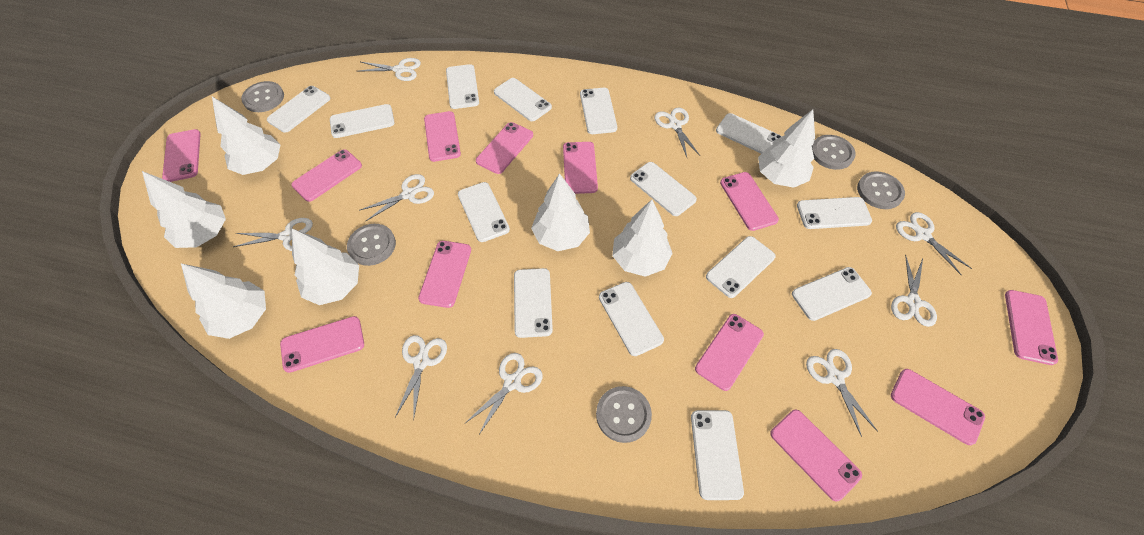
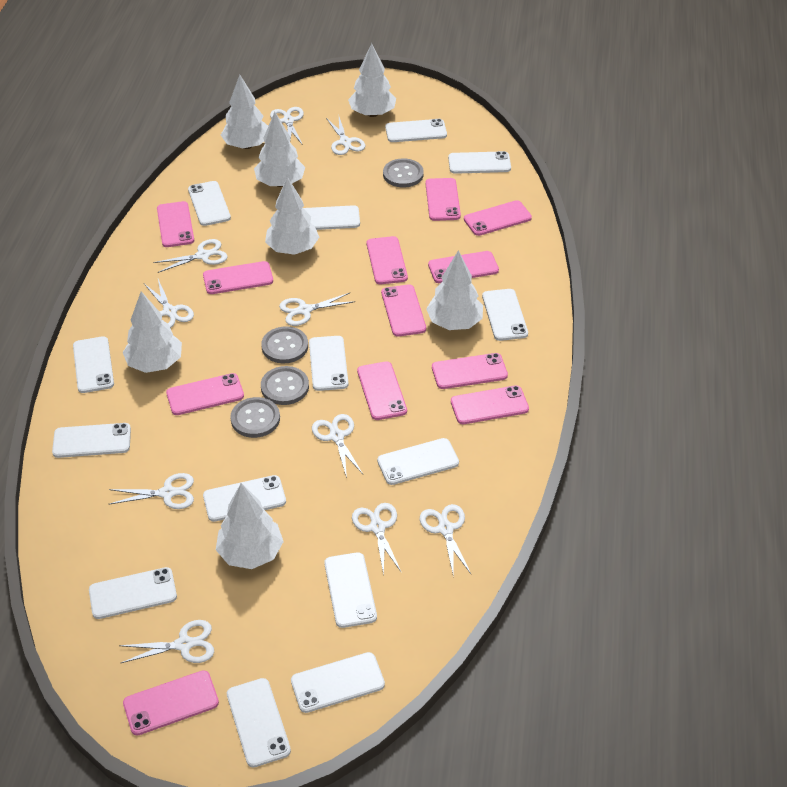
grey button: [241,81,284,112] [347,224,396,266] [596,386,652,443] [812,135,856,170] [857,171,905,209] = 5 -> [230,397,280,438] [261,326,308,363] [261,366,309,405] [383,158,424,188] = 4
white scissors: [233,218,313,251] [359,58,421,81] [359,174,434,221] [395,335,447,421] [464,353,543,436] [654,108,700,157] [806,349,878,437] [891,255,937,327] [896,212,972,276] = 9 -> [108,473,194,509] [119,620,214,663] [144,279,194,328] [154,239,228,273] [270,107,304,145] [279,292,355,326] [312,414,363,478] [326,117,365,155] [352,503,402,575] [420,504,471,578] = 10

